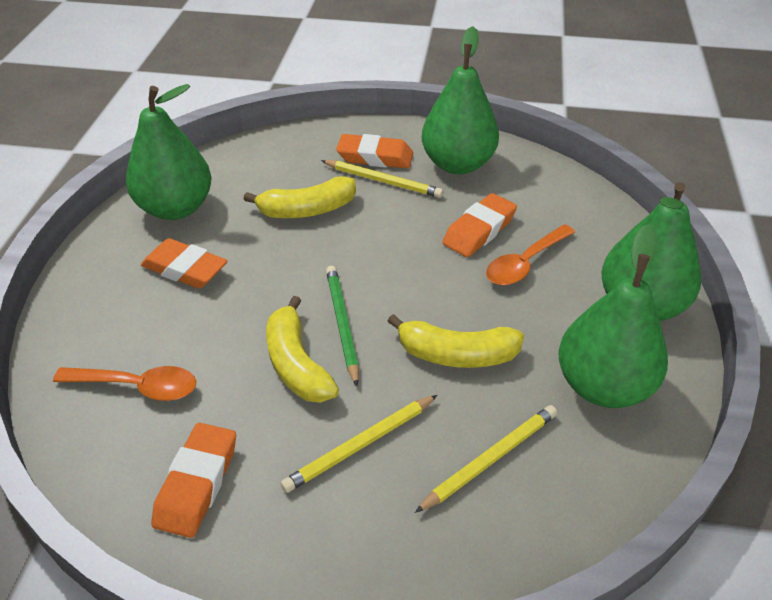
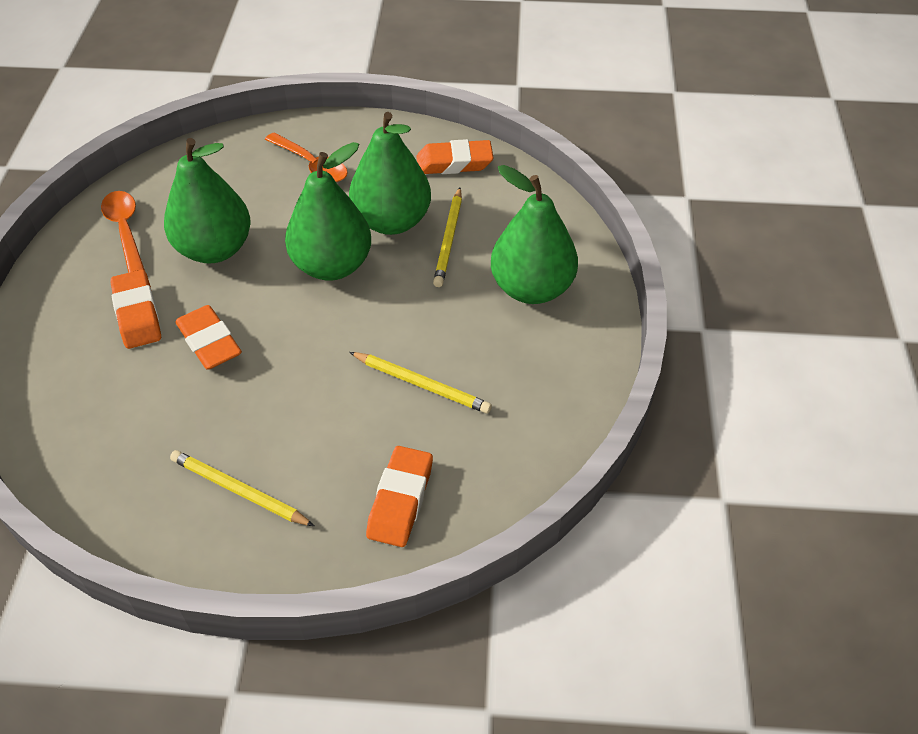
green pencil: [326,266,359,387] = 1 -> none = 0
yellow banana: [244,176,356,218] [266,296,339,403] [388,314,524,368] = 3 -> none = 0

